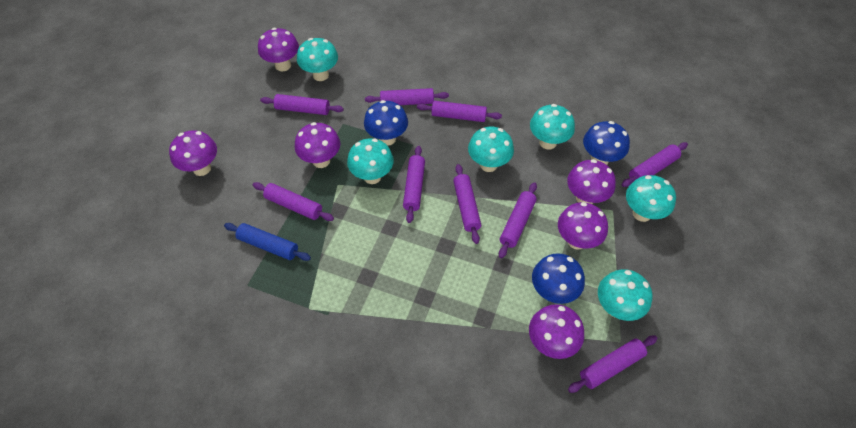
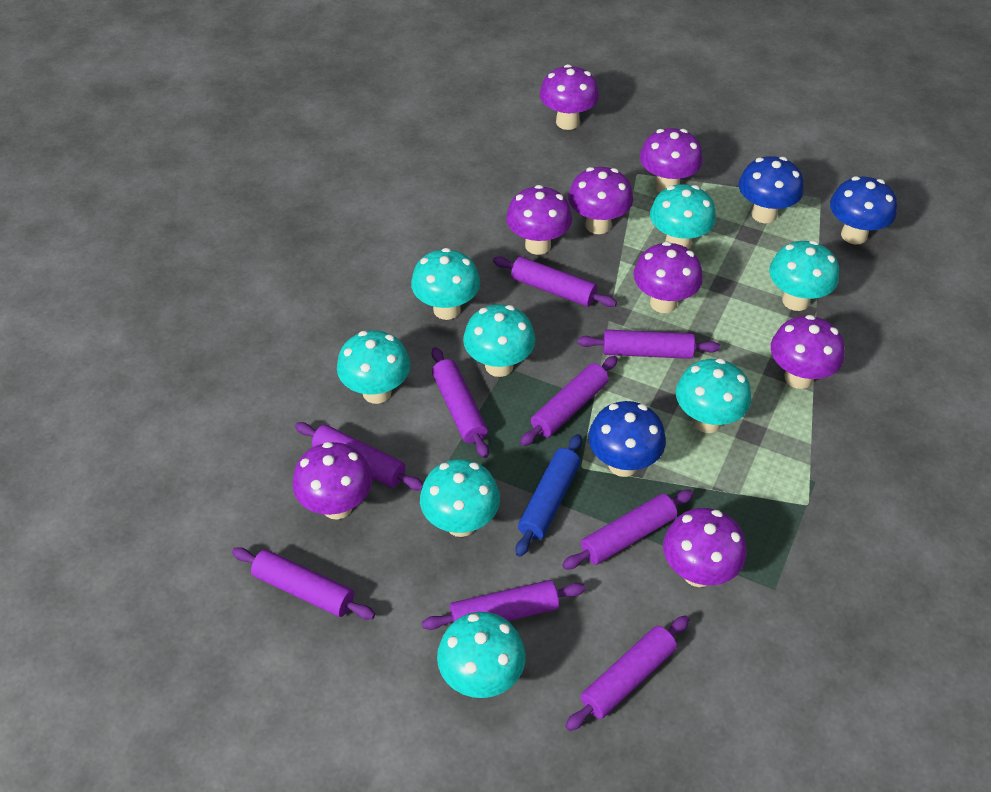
purple mushroom: [169,130,217,176] [258,28,299,71] [295,122,340,168] [529,304,584,359] [558,202,608,250] [567,159,616,204] = 6 -> [293,442,372,520] [506,185,572,255] [540,64,599,130] [568,167,633,234] [633,242,703,313] [640,128,703,192] [663,508,747,587] [771,315,844,389] = 8
turquoise mushroom: [297,38,338,81] [347,138,394,184] [468,127,514,172] [530,104,575,150] [598,269,653,321] [626,175,676,222] = 6 -> [337,330,410,404] [411,248,480,320] [420,459,500,537] [437,612,526,698] [463,304,535,377] [650,184,716,249] [676,358,751,433] [769,240,839,311] = 8

